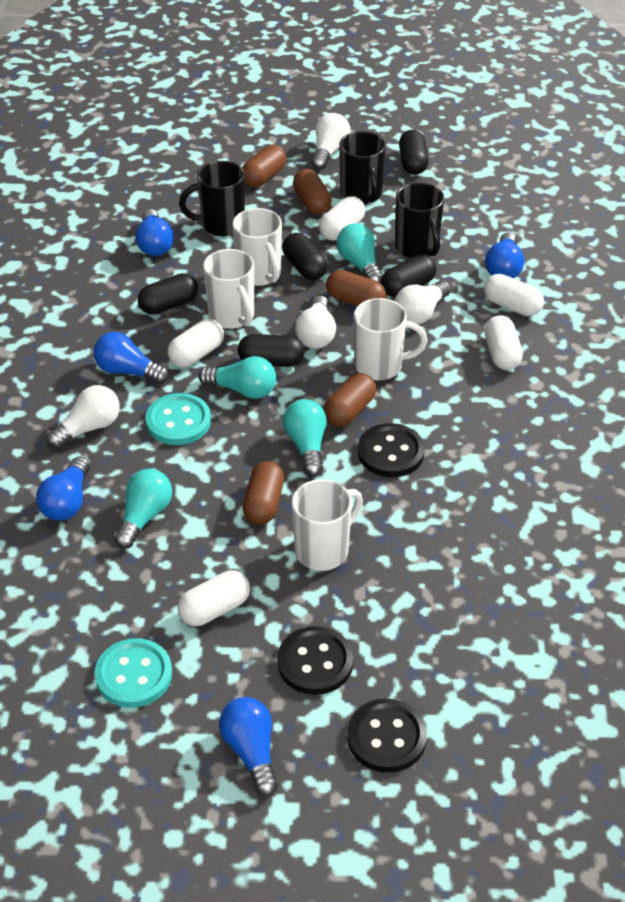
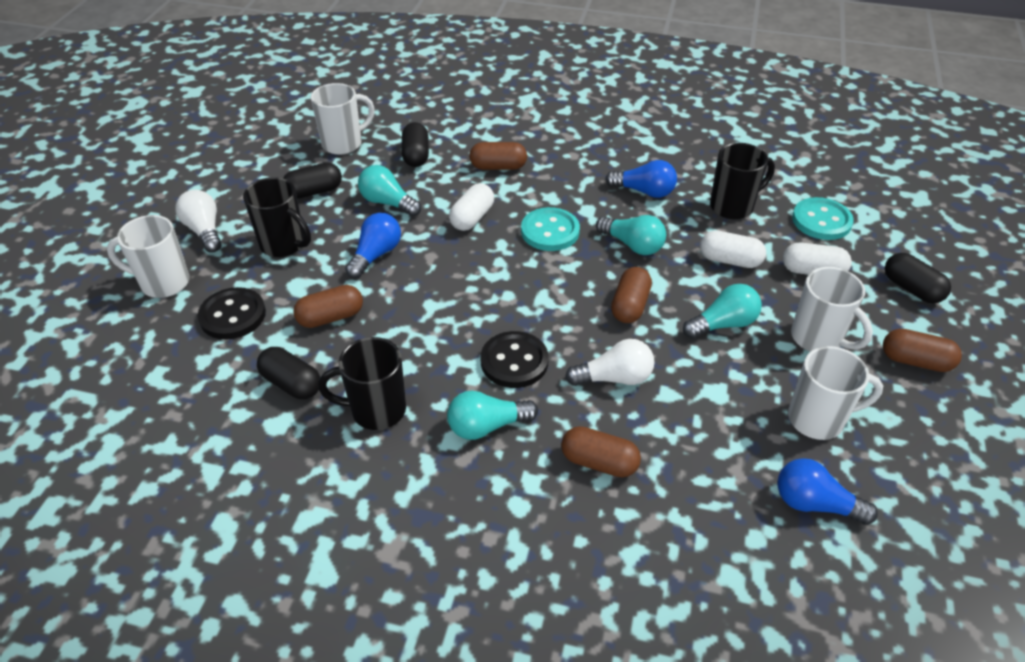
black button: [277,626,353,695] [347,698,427,773] [358,423,425,477] = 3 -> [198,287,266,340] [480,331,549,388] = 2
black capsule: [138,273,198,315] [238,334,304,367] [282,233,327,280] [381,255,436,297] [399,130,429,175] = 5 -> [257,347,320,399] [283,163,342,199] [402,122,429,167] [885,253,951,303] = 4
blue light bulb: [36,457,90,521] [93,332,169,384] [136,209,174,256] [219,697,278,796] [485,232,524,278] = 5 -> [345,213,401,278] [605,160,677,198] [777,458,878,525] = 3
white capsule: [167,319,224,367] [178,570,250,626] [319,196,365,241] [484,274,544,316] [485,315,523,370] = 5 -> [449,183,494,231] [700,230,766,268] [783,243,852,275] = 3
white light bulb: [46,385,120,449] [295,295,336,349] [312,113,351,170] [395,280,451,325] = 4 -> [175,190,222,252] [565,339,655,386] = 2

